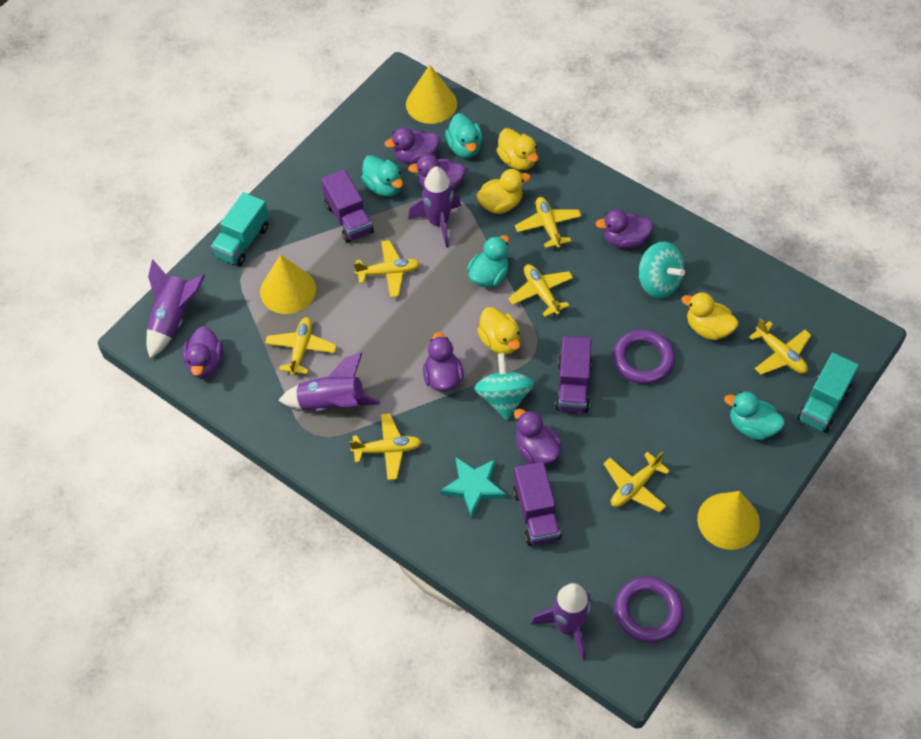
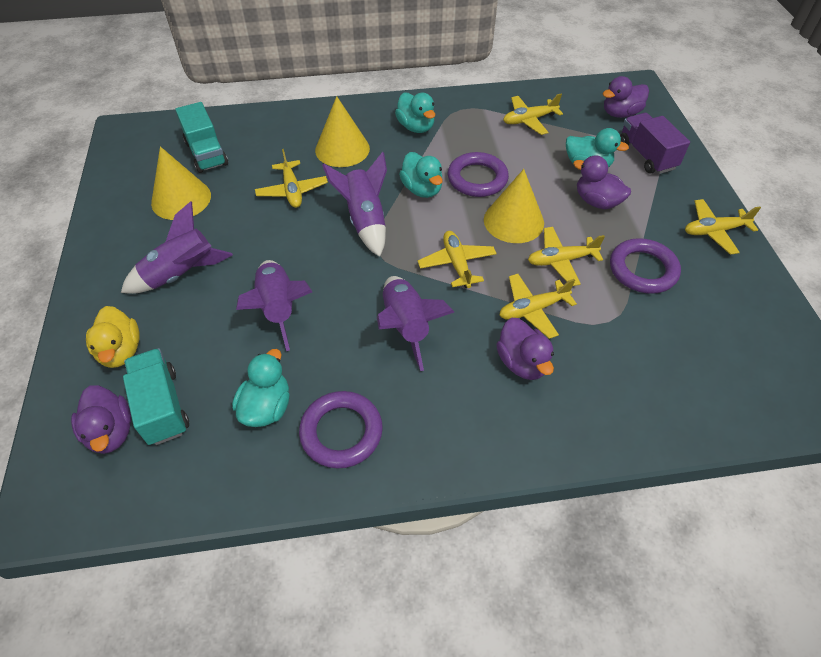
purple duck: [183,326,223,378] [384,127,440,164] [408,154,466,191] [423,332,464,392] [514,409,562,465] [596,209,654,249] = 6 -> [71,385,131,454] [496,318,554,380] [573,155,631,209] [603,76,649,118] = 4
purple ring: [613,329,675,384] [614,577,684,643] = 2 -> [299,391,383,469] [448,152,509,197] [610,238,681,294] = 3
purple truck: [321,169,374,243] [513,462,561,546] [555,336,592,413] = 3 -> [621,113,690,174] = 1
turquoise spinning top: [474,353,534,420] [639,242,685,298] = 2 -> none = 0
turquoise star: [440,457,506,518] = 1 -> none = 0
yellow duck: [476,169,531,214] [477,307,520,355] [497,128,538,170] [681,292,738,340] = 4 -> [86,306,140,368] = 1
yellow plane: [265,317,337,376] [349,413,422,480] [354,240,420,298] [508,264,573,317] [515,197,582,248] [604,452,670,512] [749,318,811,375] = 7 -> [255,149,328,208] [418,231,497,288] [500,274,577,339] [503,94,563,135] [528,227,605,286] [685,199,761,255] = 6

